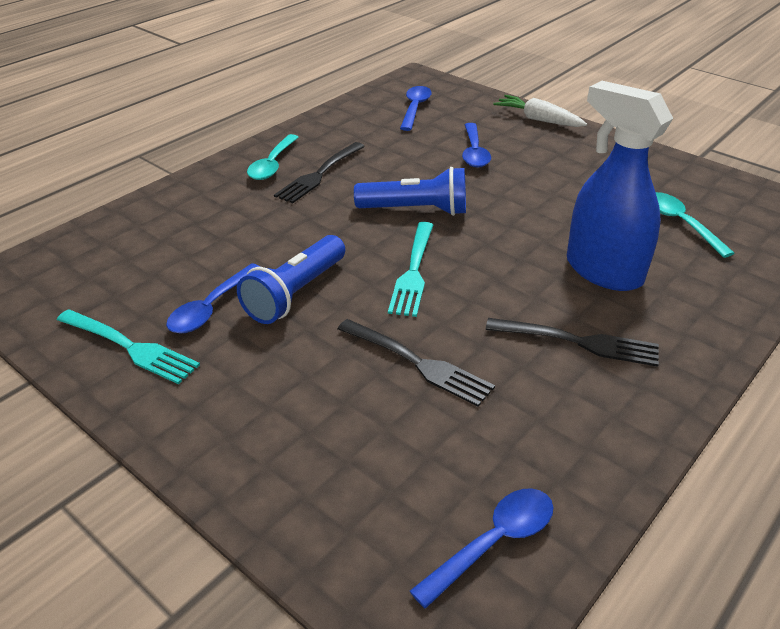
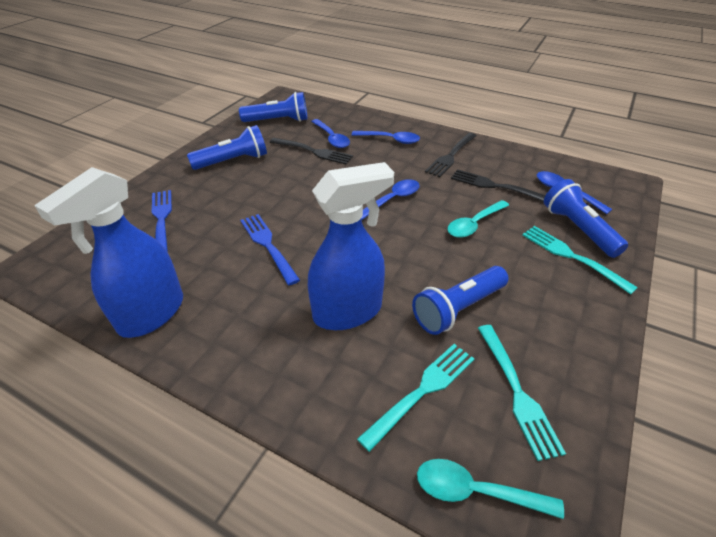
blue flashlight: [237,235,345,324] [354,167,466,216] = 2 -> [187,125,267,170] [239,92,308,122] [412,266,509,335] [544,179,628,258] = 4
blue fork: none = 0 -> [152,190,172,252] [240,214,300,285] = 2
blue spray bottle: [567,81,673,291] = 1 -> [34,167,183,338] [308,162,394,330] = 2
turquoise fork: [57,309,200,384] [388,222,433,317] = 2 -> [357,344,474,452] [478,325,566,461] [522,226,638,294] = 3
white carrot: [493,95,587,127] = 1 -> none = 0

